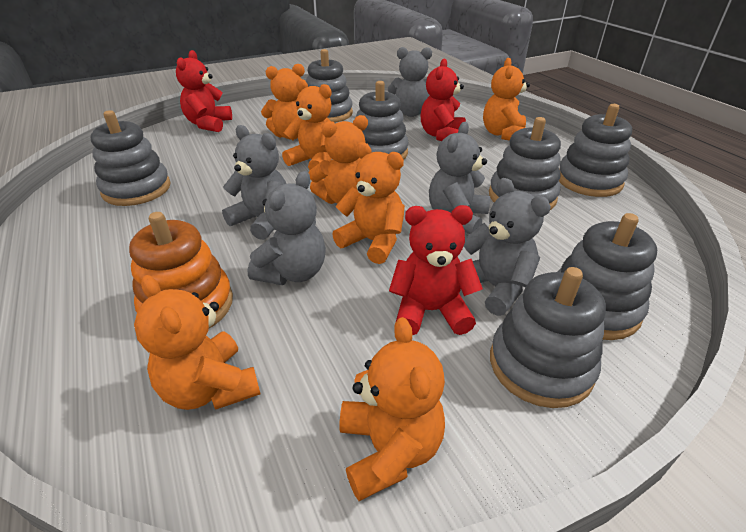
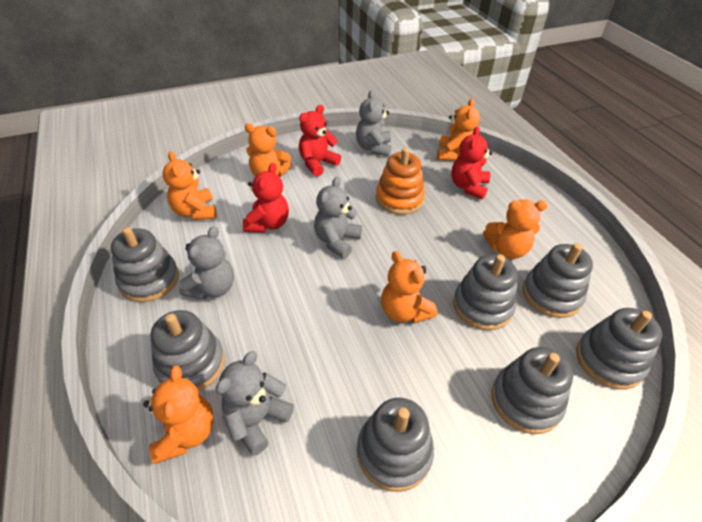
grey teddy bear: [222,125,286,240] [248,171,326,285] [388,47,432,117] [429,122,490,234] [464,178,551,316] = 5 -> [179,226,234,300] [215,351,294,456] [314,177,362,259] [356,91,391,157] = 4
orange teddy bear: [134,275,260,410] [261,64,305,140] [282,79,332,170] [308,115,368,204] [332,142,405,264] [340,317,445,501] [483,58,530,141] = 7 -> [143,365,214,464] [163,151,216,220] [244,123,292,177] [381,251,437,323] [437,98,480,161] [483,199,548,259] = 6

